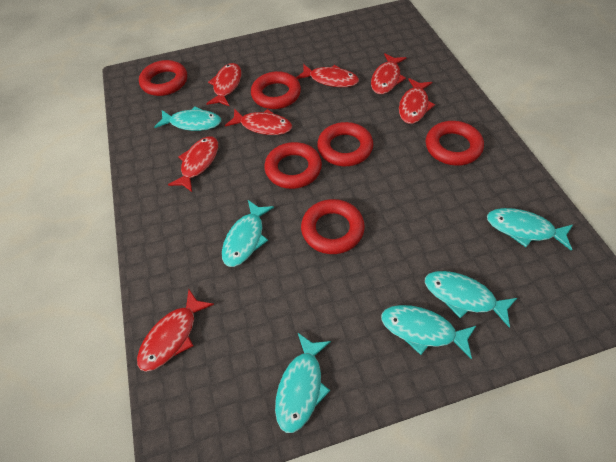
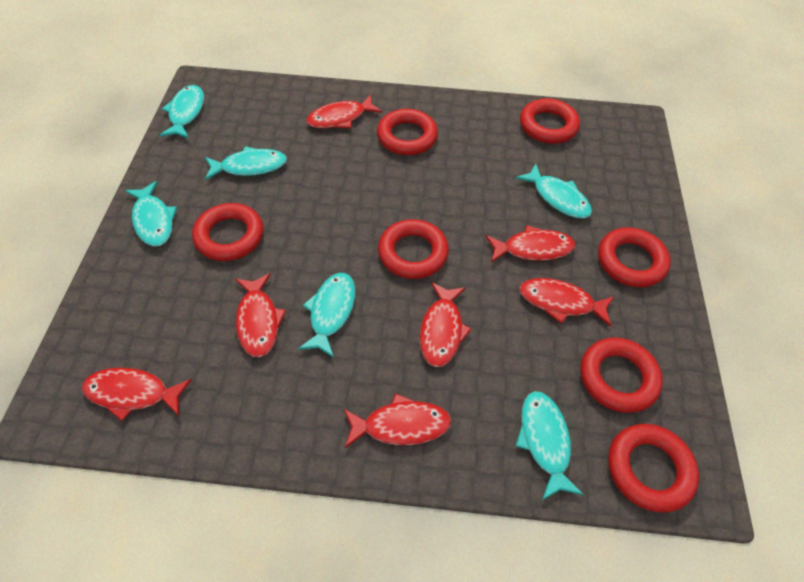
red ring: [139,60,187,96] [251,71,301,109] [264,142,322,189] [301,199,365,254] [317,122,373,166] [426,121,484,166] = 6 -> [192,203,263,261] [377,109,438,155] [378,219,449,279] [520,98,580,144] [580,337,663,413] [598,227,671,288] [608,424,699,513] = 7

